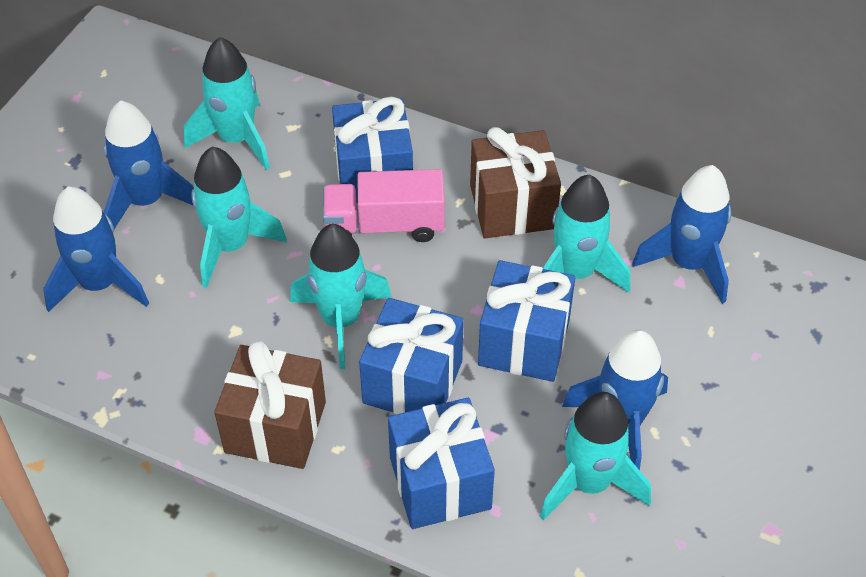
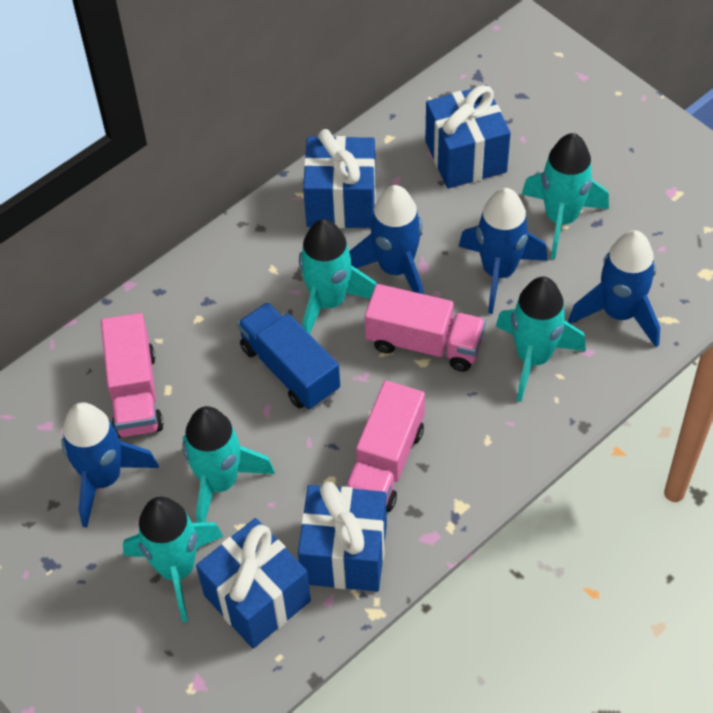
blue truck: none = 0 -> [237,302,340,409] = 1
brown gift: [214,341,326,469] [470,127,561,238] = 2 -> none = 0
pink truck: [323,169,445,242] = 1 -> [101,313,164,438] [345,380,425,512] [365,284,486,372] = 3

